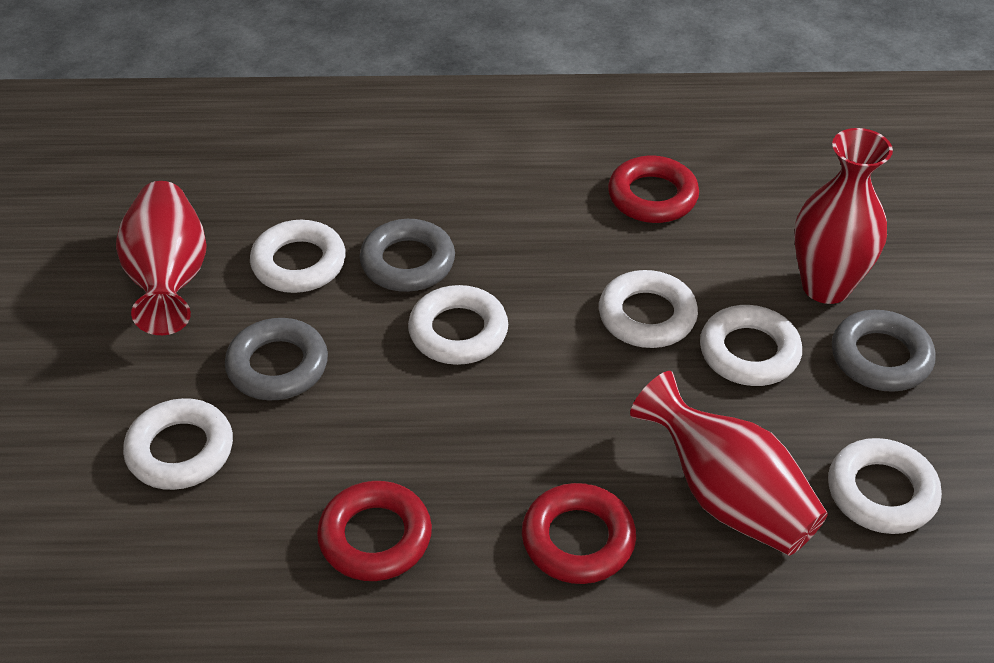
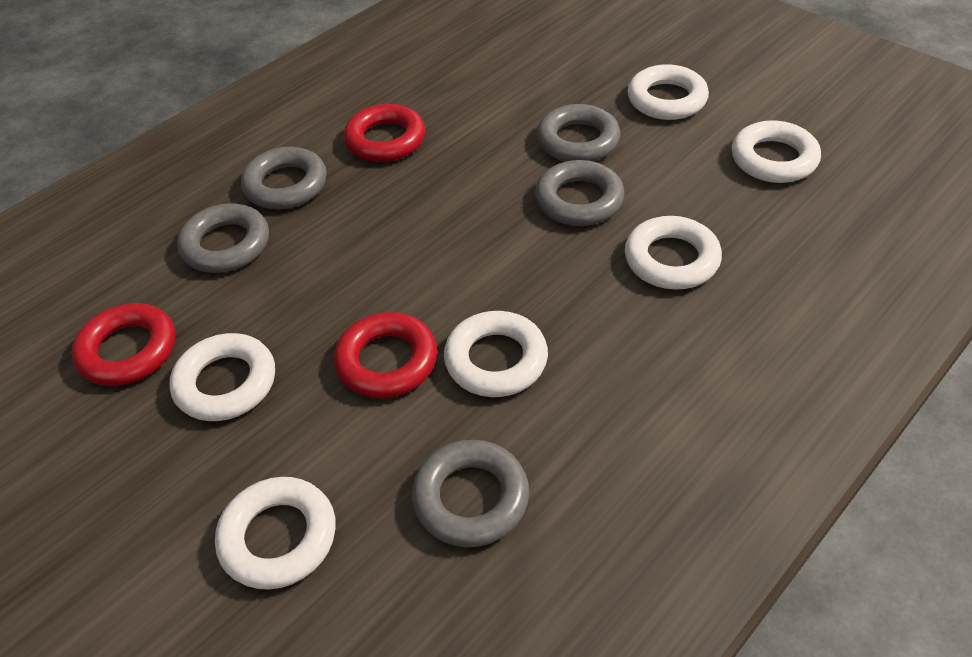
grey ring: [225,318,328,400] [360,219,455,292] [832,310,936,392] = 3 -> [177,203,269,273] [241,147,327,209] [412,440,529,547] [535,160,625,226] [537,104,620,162] = 5
red vase: [116,181,207,335] [630,371,828,556] [794,128,893,304] = 3 -> none = 0

